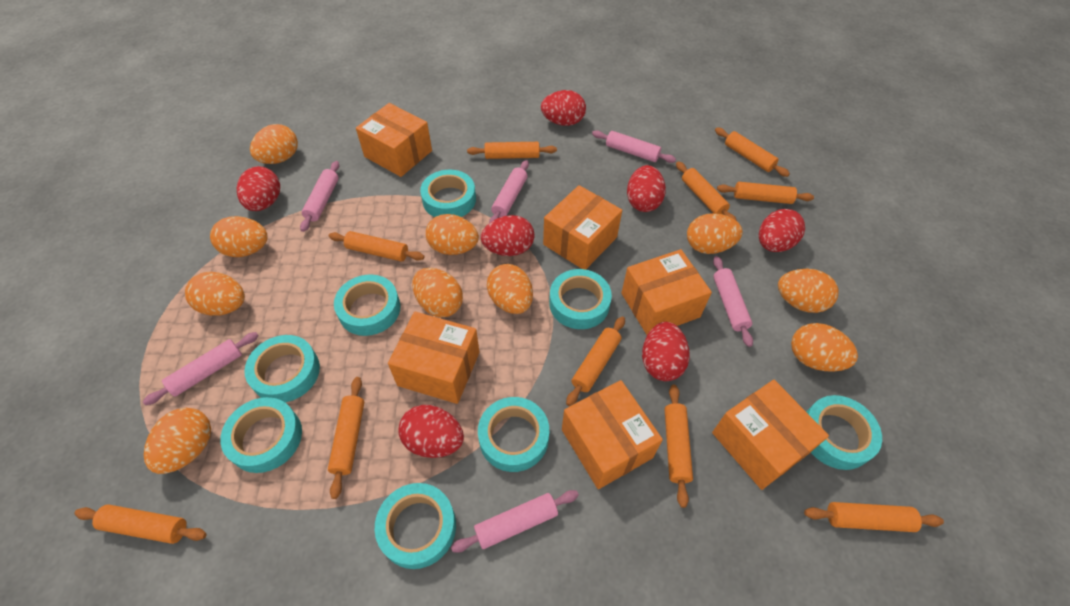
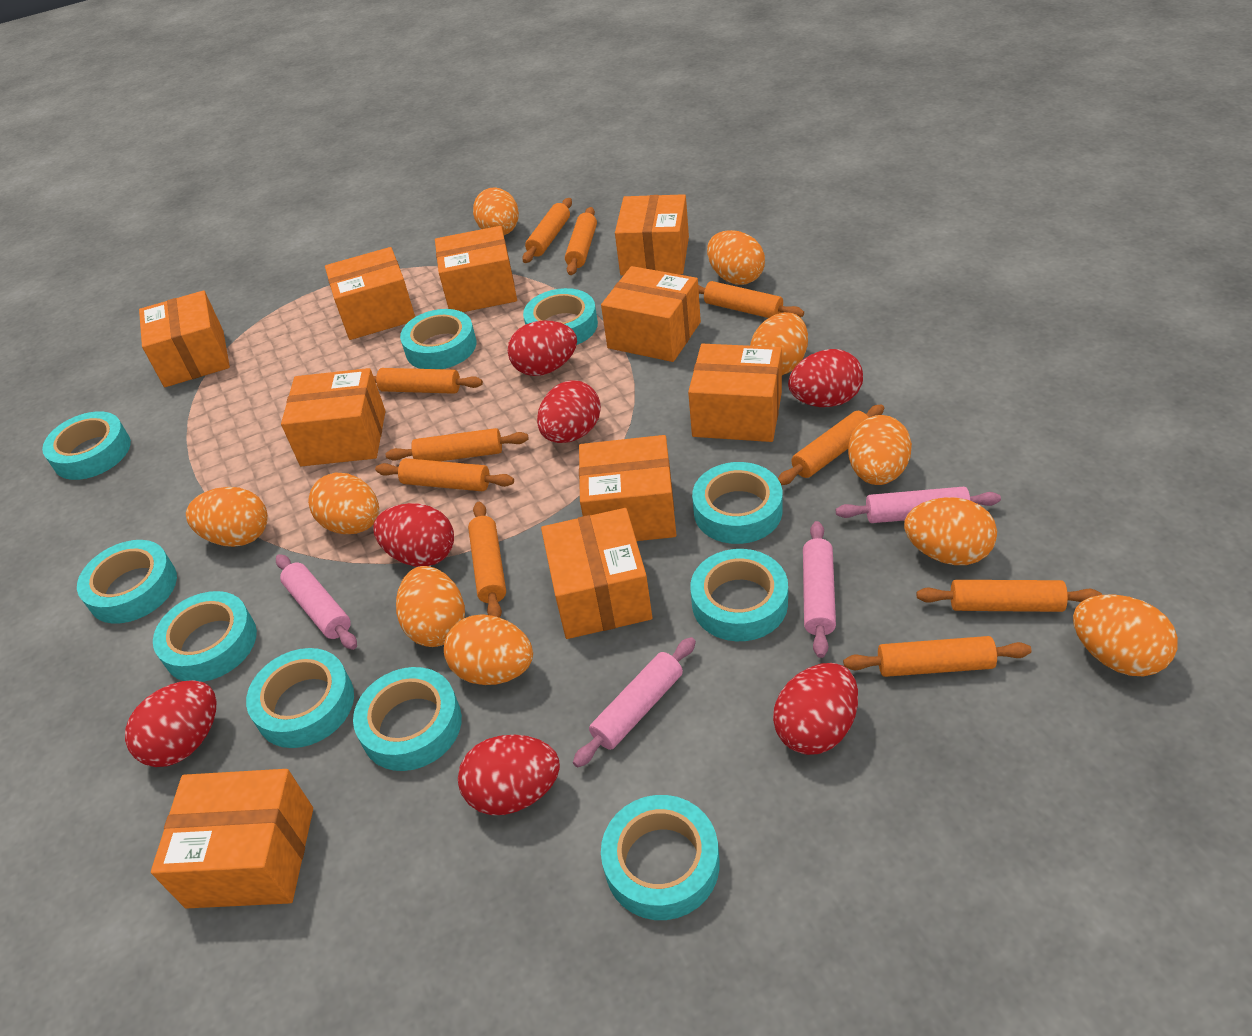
orange box: [356,103,432,177] [388,312,479,404] [543,185,622,270] [562,380,663,489] [621,249,712,335] [712,380,829,490] = 6 -> [139,290,230,387] [151,769,313,909] [281,368,386,466] [325,247,415,340] [435,226,517,312] [541,508,653,639] [579,435,676,541] [601,266,701,362] [615,194,689,276] [688,344,782,442] = 10
pink rolling pin: [143,332,259,405] [300,161,339,232] [451,490,579,553] [489,160,529,223] [592,130,676,163] [713,256,753,347] = 6 -> [276,554,357,650] [573,637,696,768] [803,521,836,658] [836,487,1001,523] = 4
turquoise tape: [220,397,302,473] [244,335,320,402] [334,274,401,336] [375,483,456,569] [420,170,476,217] [478,397,549,472] [549,269,612,329] [806,395,882,470] = 8 -> [42,411,131,480] [77,540,177,624] [153,591,257,682] [246,648,354,748] [353,667,462,771] [400,309,476,369] [523,288,598,345] [601,795,720,920] [690,549,788,641] [692,462,782,544] = 10

